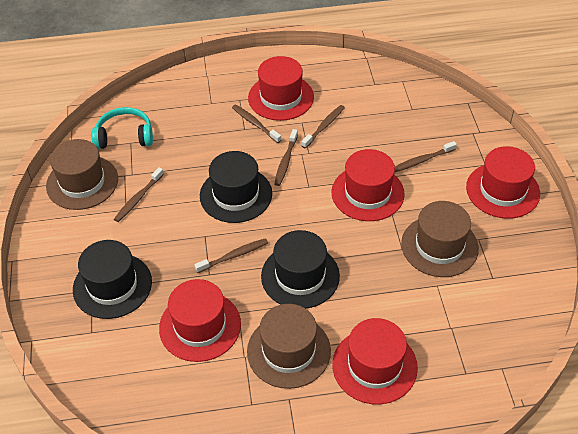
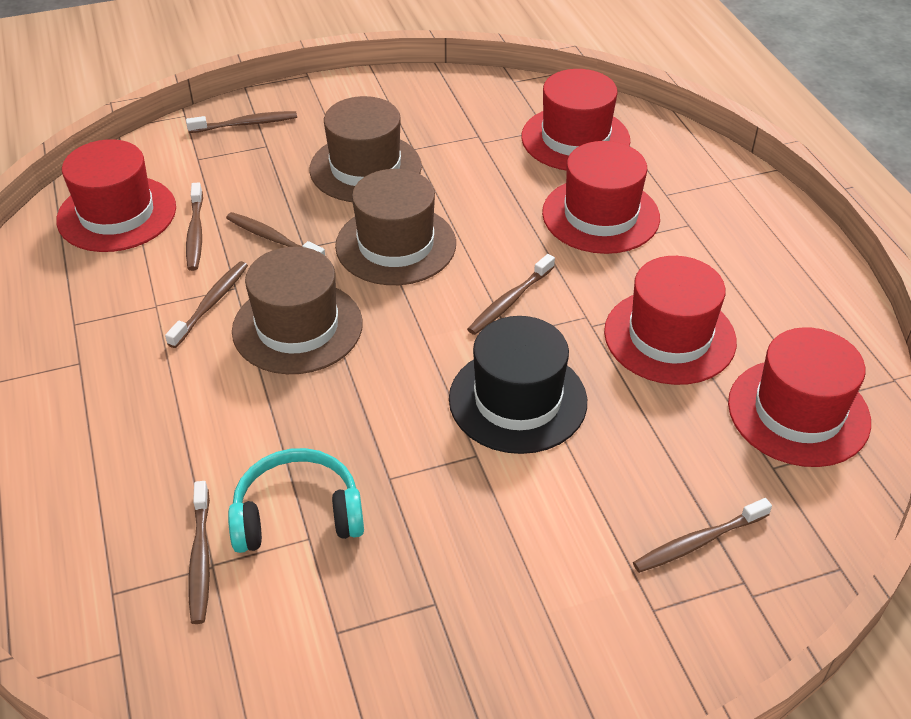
black hat: [73,240,152,319] [200,151,272,223] [261,230,340,309] = 3 -> [449,316,587,454] = 1
brown toothbrush: [114,167,164,222] [194,238,268,273] [232,105,281,143] [274,129,298,186] [301,105,345,148] [395,141,457,172] = 6 -> [165,261,248,348] [186,111,297,133] [186,183,203,271] [188,481,210,624] [226,212,325,255] [467,254,555,335] [633,498,772,573] = 7

